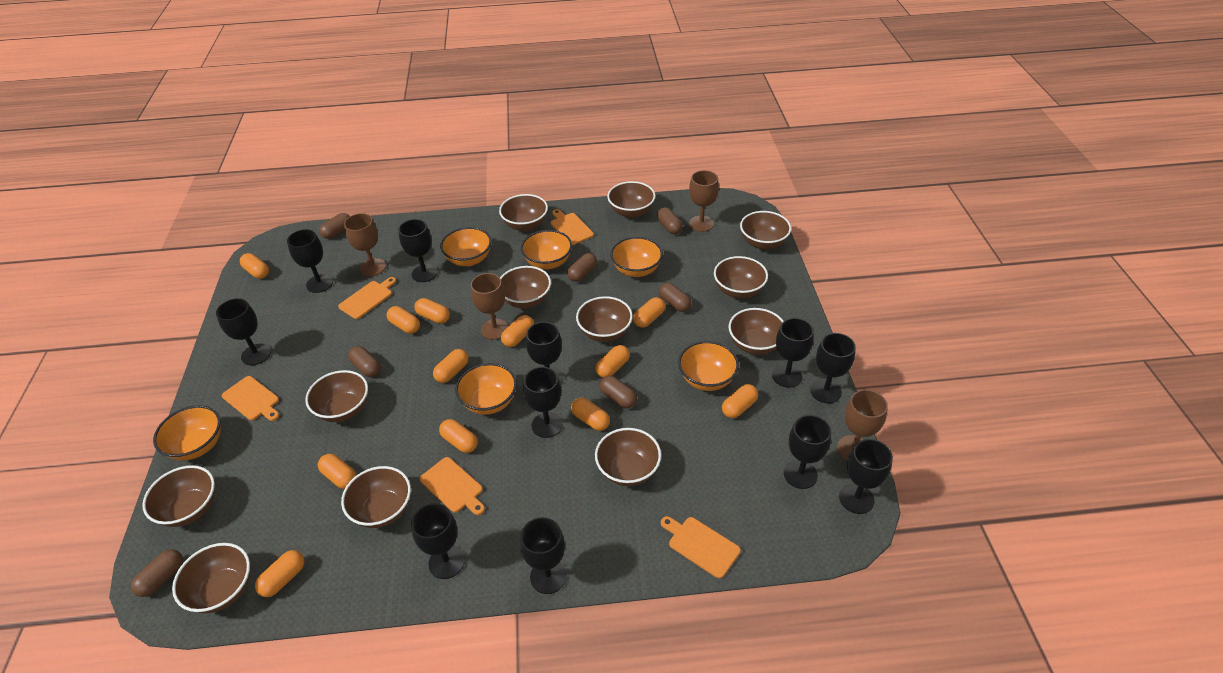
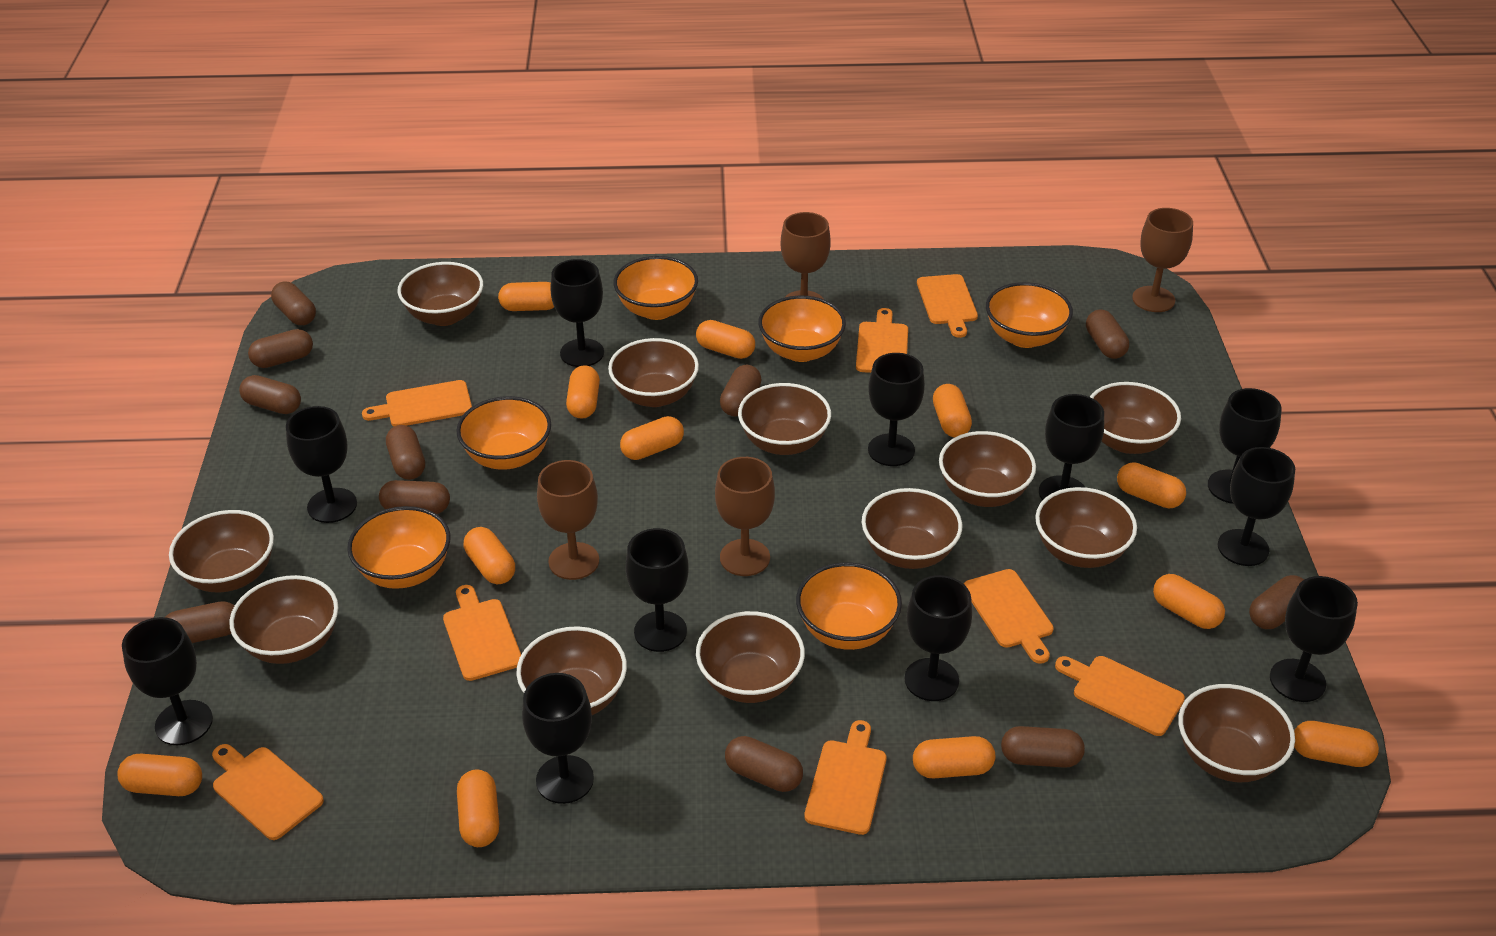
brown capsule: [131,549,183,597] [319,213,350,239] [348,346,381,377] [567,253,597,282] [600,376,637,408] [657,207,683,234] [659,283,691,312] = 7 -> [165,601,235,643] [239,375,301,414] [248,329,313,368] [271,282,316,325] [379,480,450,514] [386,425,425,480] [720,365,762,416] [725,736,803,792] [1001,726,1085,768] [1086,309,1129,359] [1249,575,1304,629] = 11
orange cutting board: [222,376,279,421] [338,277,396,319] [420,457,485,515] [551,209,594,245] [661,516,741,578] = 5 -> [212,744,324,840] [362,380,472,426] [443,585,521,681] [804,720,887,835] [856,308,908,373] [917,274,978,338] [964,569,1054,664] [1055,656,1185,736] = 8

